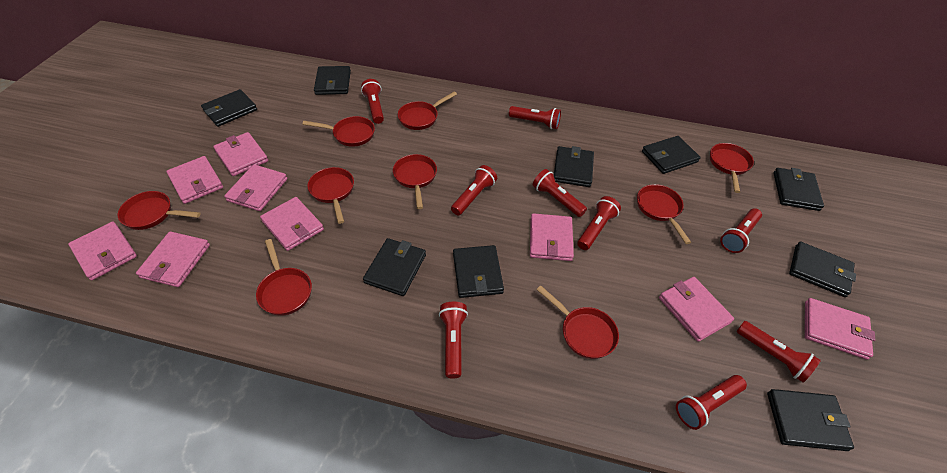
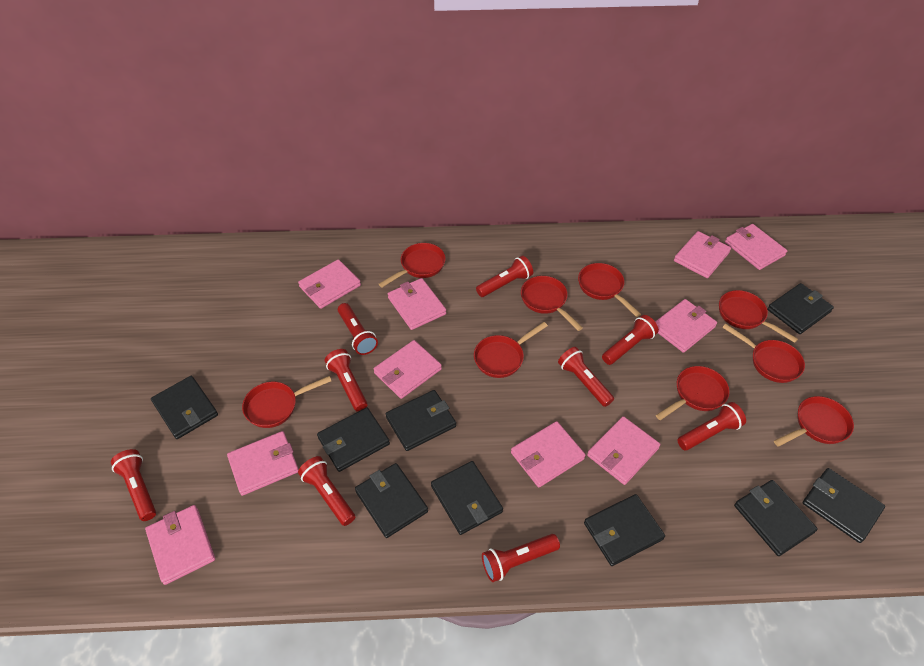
pink wallet: [68,222,137,281] [136,231,210,287] [166,156,223,204] [213,132,268,176] [224,164,287,211] [260,197,324,251] [530,213,574,261] [659,277,734,342] [805,298,875,360] = 9 -> [145,505,215,585] [227,431,299,496] [298,259,361,309] [373,340,442,399] [388,278,446,330] [511,421,586,487] [587,416,660,485] [655,299,717,353] [674,231,731,278] [725,224,787,270] = 10

